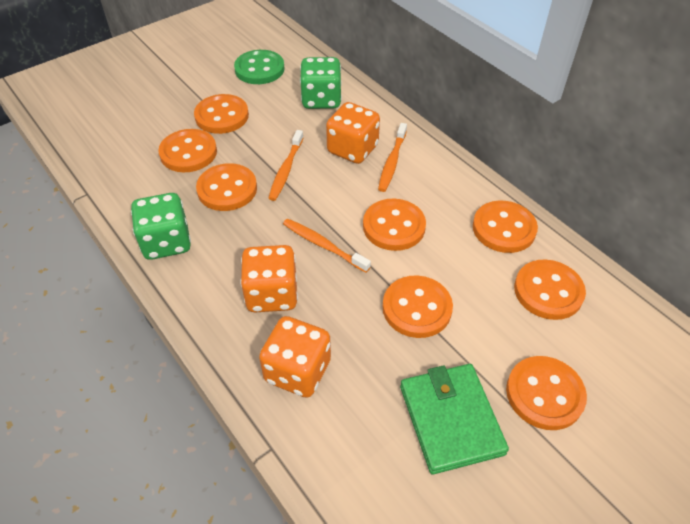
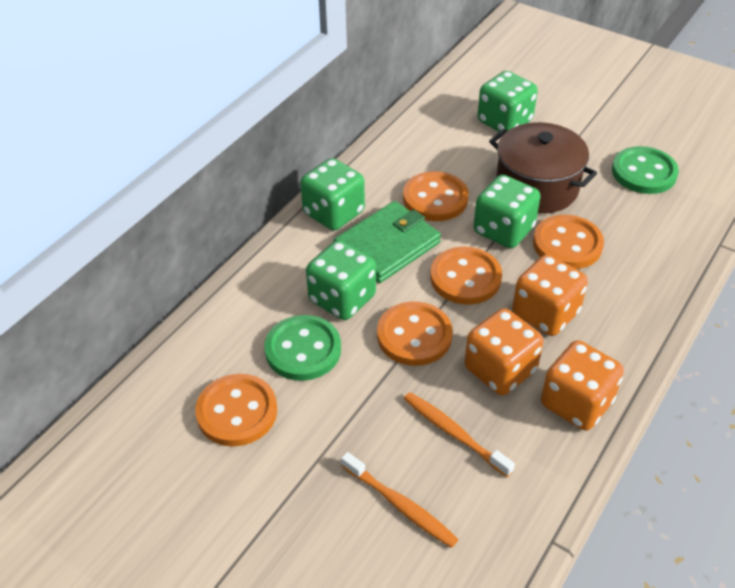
brown pot: none = 0 -> [489,122,597,214] = 1
green button: [234,50,285,84] = 1 -> [264,315,341,381] [612,146,679,194] = 2
green dice: [131,193,191,260] [300,57,342,109] = 2 -> [300,158,365,231] [306,240,376,320] [474,175,541,248] [477,71,538,132] = 4
orange button: [158,129,217,172] [194,94,249,134] [196,163,257,211] [363,199,426,251] [383,275,453,338] [473,201,538,253] [506,356,587,430] [514,260,586,320] = 8 -> [195,374,277,447] [377,302,453,366] [403,171,469,221] [430,246,502,305] [533,215,604,269] = 5
orange toothbrush: [268,130,304,201] [283,219,371,273] [378,123,407,192] = 3 -> [341,452,458,548] [404,392,515,477] = 2

